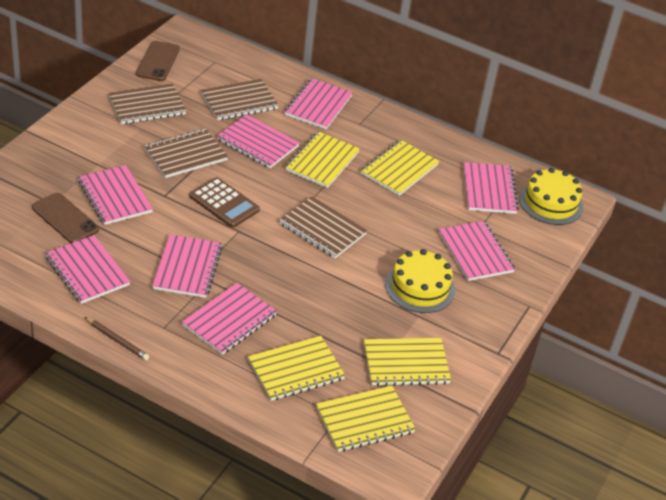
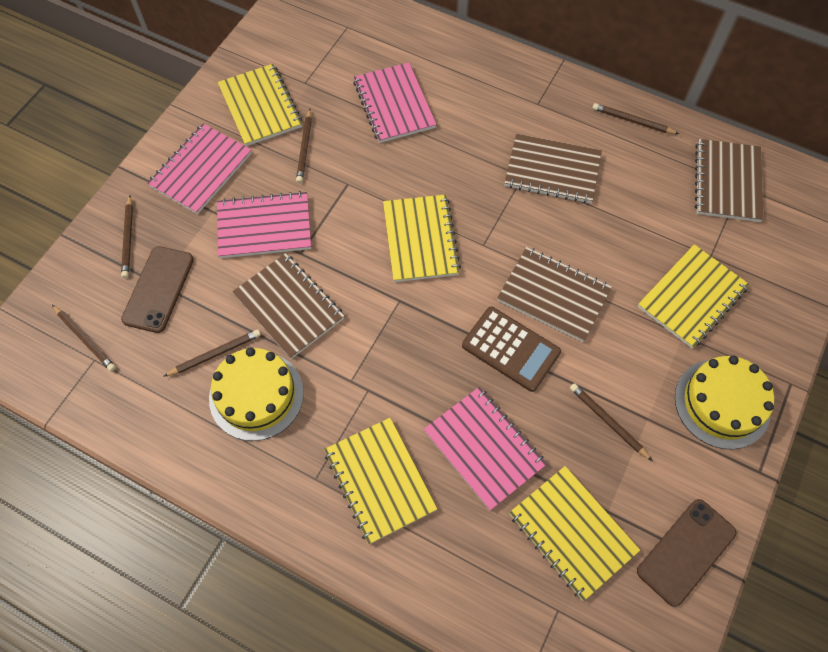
brown pencil: [85,317,149,361] = 1 -> [52,305,116,372] [121,195,133,278] [163,329,261,377] [296,109,312,183] [570,383,653,461] [592,103,679,134] = 6
pink notebook: [45,235,130,304] [78,165,153,225] [152,234,222,298] [182,283,277,355] [217,114,299,168] [284,78,353,129] [439,221,515,281] [464,162,519,214] = 8 -> [147,123,252,214] [217,191,311,258] [353,62,437,143] [424,387,547,510] = 4

